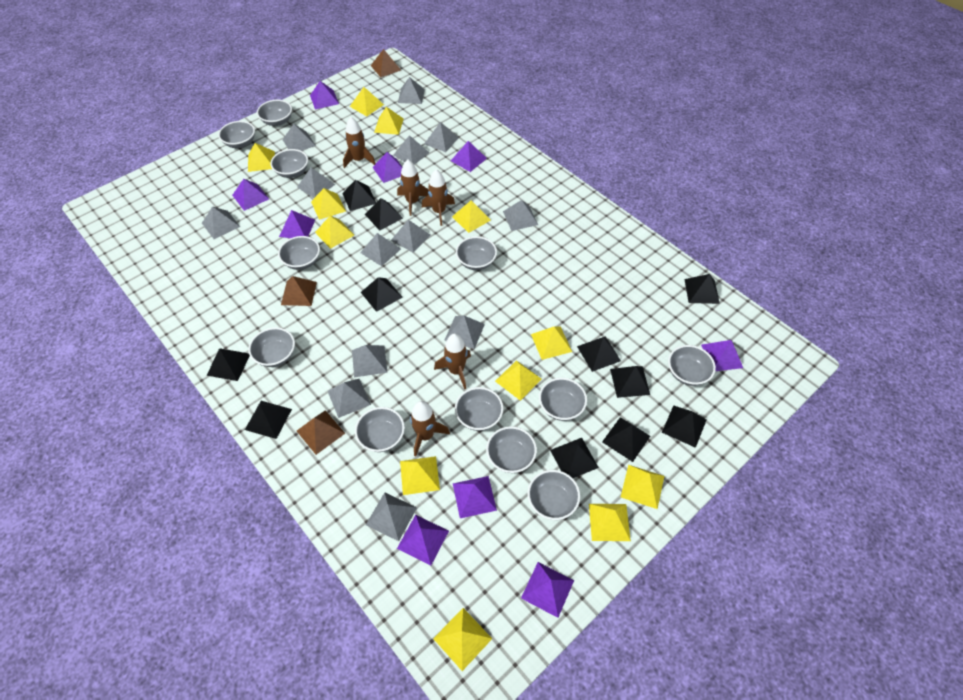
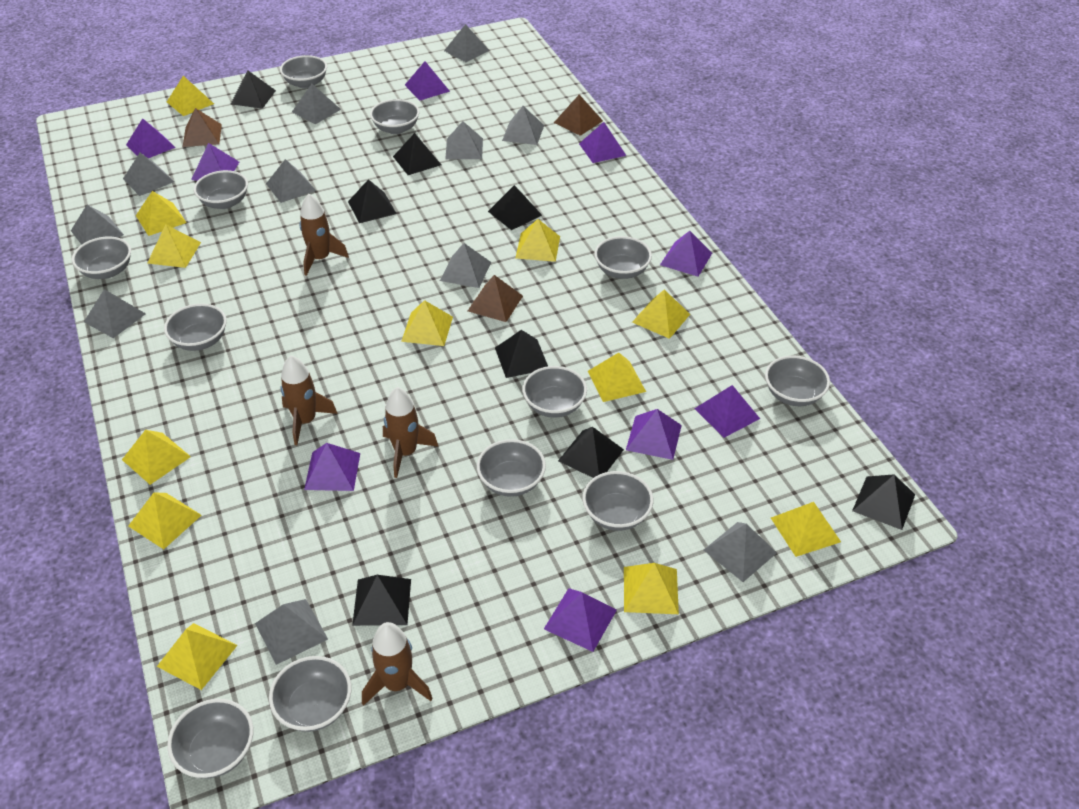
black pyramid: [207,348,250,381] [245,401,292,439] [342,180,376,211] [361,277,403,312] [365,198,403,231] [550,438,599,478] [577,336,621,372] [602,417,650,462] [610,366,650,398] [662,405,707,448] [684,274,720,304] = 11 -> [231,70,276,109] [348,179,397,223] [352,575,411,626] [393,133,441,175] [488,185,542,230] [495,330,548,378] [558,427,624,478] [852,474,915,530] = 8
brown rocket: [343,117,376,168] [397,159,429,216] [410,401,450,457] [422,169,455,226] [434,333,471,389] = 5 -> [280,355,338,445] [299,194,349,276] [362,622,433,706] [383,387,439,478] = 4
grey pyramid: [202,207,240,239] [282,124,316,151] [297,168,335,198] [328,379,371,418] [352,345,387,377] [360,233,401,266] [366,492,417,541] [391,220,430,253] [393,135,429,165] [398,77,425,104] [424,122,459,152] [444,315,485,349] [503,200,538,231] = 13 -> [71,205,124,245] [84,289,146,338] [123,153,174,196] [255,599,328,665] [266,159,316,203] [292,84,341,124] [440,243,491,288] [444,24,490,62] [445,121,483,159] [502,106,544,145] [704,522,777,582] = 11

